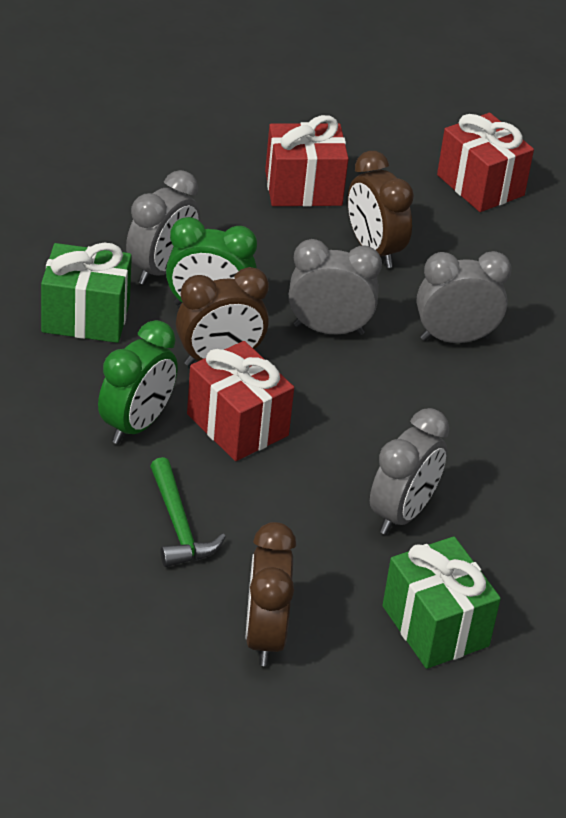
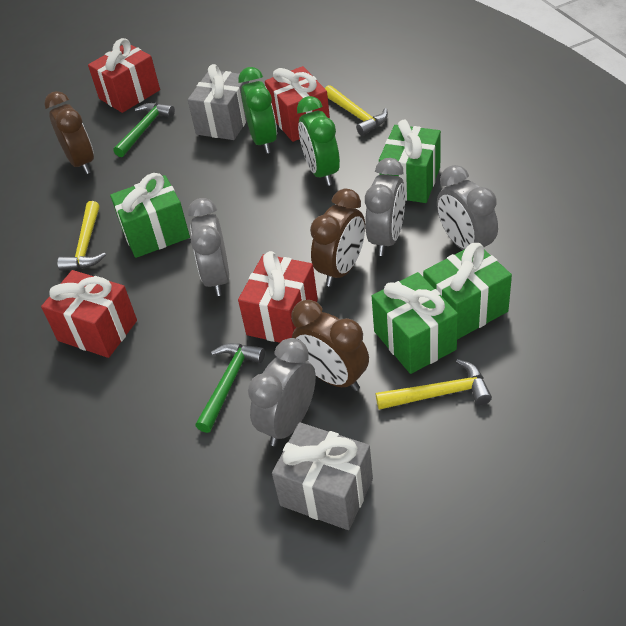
green gift: [41,243,132,343] [382,536,501,669] = 2 -> [110,173,190,258] [372,272,458,374] [379,120,441,203] [423,243,512,340] = 4
green hammer: [150,457,226,567] = 1 -> [113,103,175,157] [195,343,265,433] = 2
grey gift: none = 0 -> [188,64,249,140] [272,422,373,530] = 2
red gift: [187,341,294,461] [265,115,349,207] [437,113,534,212] = 3 -> [41,270,137,358] [88,38,160,113] [238,251,318,343] [265,66,330,142] = 4
yellow hammer: none = 0 -> [57,201,106,271] [325,85,388,136] [376,359,492,410] = 3

